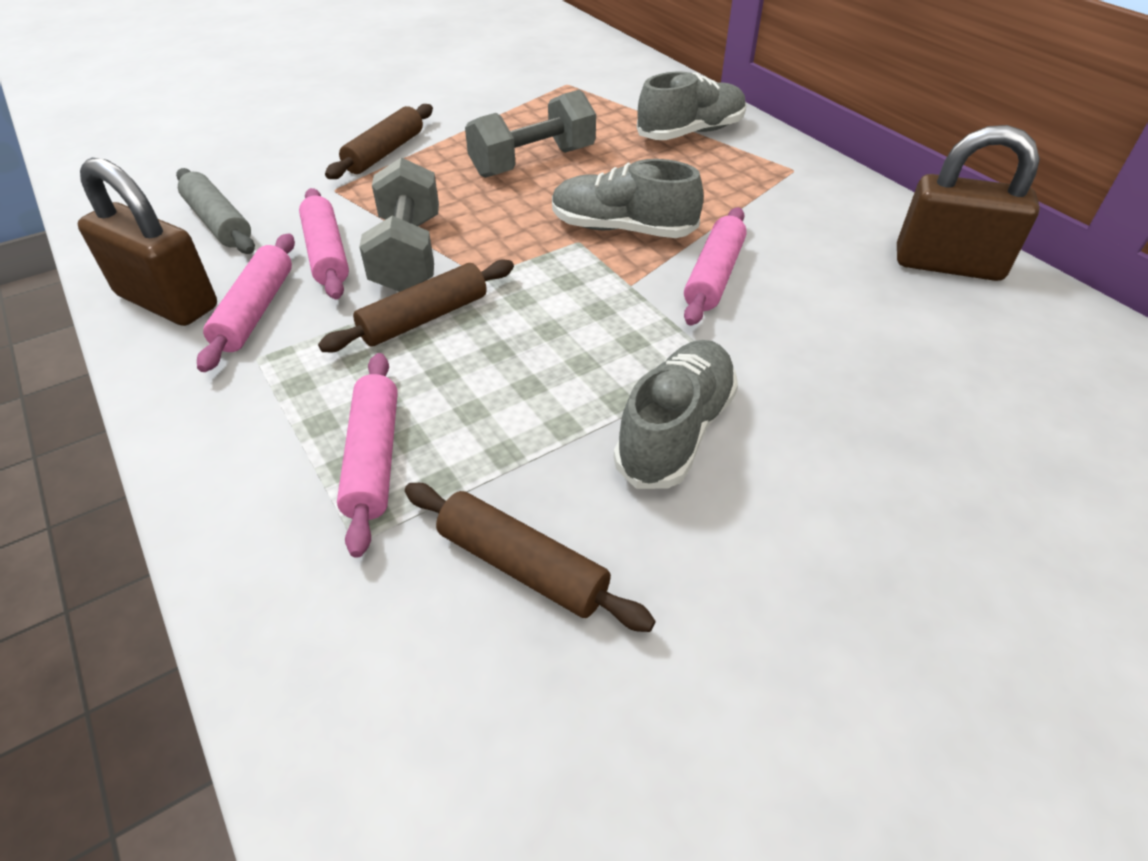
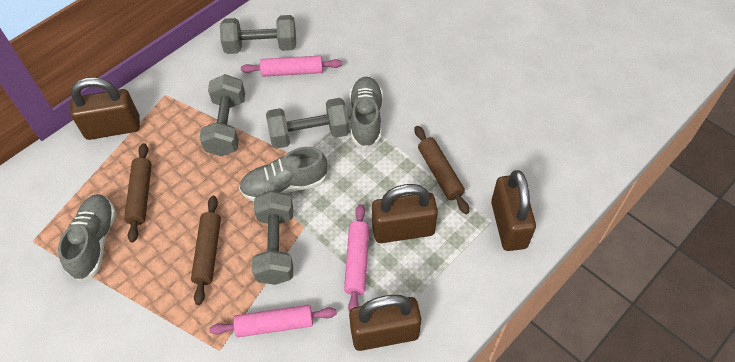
brown padlock: [78,158,217,326] [897,125,1040,281] = 2 -> [70,77,140,140] [349,295,421,351] [372,184,438,243] [491,170,536,251] = 4
grey dumbbell: [359,157,439,292] [465,90,596,178] = 2 -> [200,74,245,156] [220,15,296,54] [252,190,293,285] [266,98,350,149] = 4
grey rolling pin: [176,168,255,254] = 1 -> none = 0
pink rolling pin: [197,233,295,372] [299,188,349,299] [337,353,398,558] [684,207,747,326] = 4 -> [209,305,337,337] [241,56,342,77] [344,204,369,312] = 3

